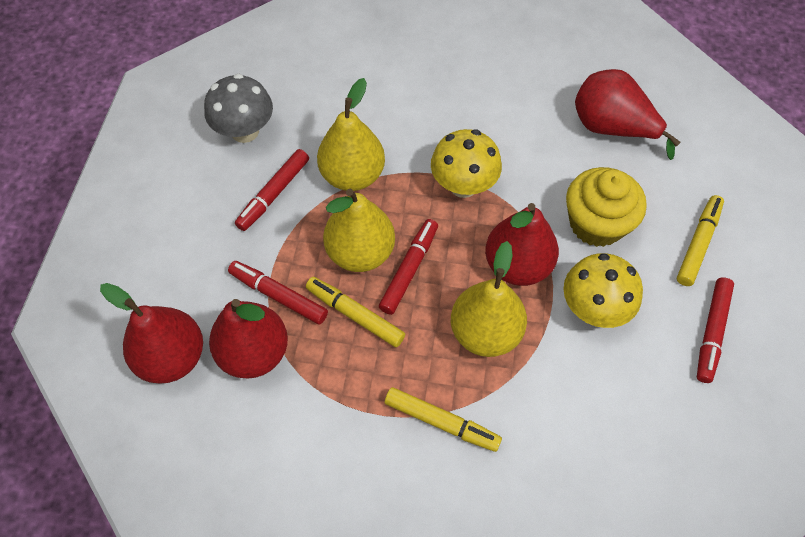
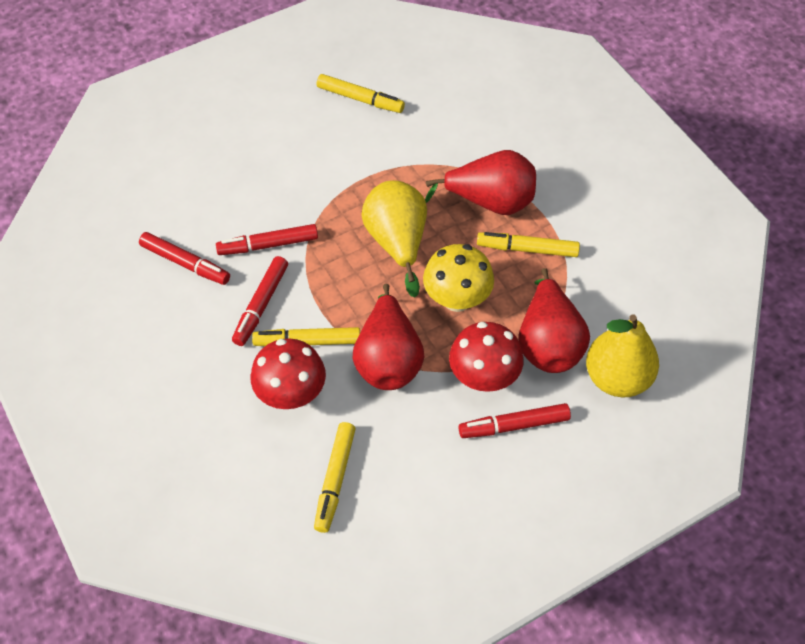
grey mushroom: [204,74,273,143] = 1 -> none = 0
red mushroom: none = 0 -> [251,338,326,409] [449,322,524,392] = 2
red pear: [100,283,203,384] [209,299,288,379] [485,203,559,286] [575,69,680,160] = 4 -> [353,284,424,390] [425,150,536,215] [518,268,590,373] = 3
yellow cupcake: [566,167,647,247] = 1 -> none = 0
yellow marker: [306,277,405,347] [385,387,502,452] [677,195,724,286] = 3 -> [252,327,360,346] [314,422,356,533] [317,74,405,113] [477,232,580,257] = 4
yellow mushroom: [431,129,502,198] [563,253,643,328] = 2 -> [423,244,494,312] = 1
yellow pear: [317,78,385,191] [323,189,395,272] [451,241,527,357] = 3 -> [361,180,427,297] [586,315,659,397] = 2

